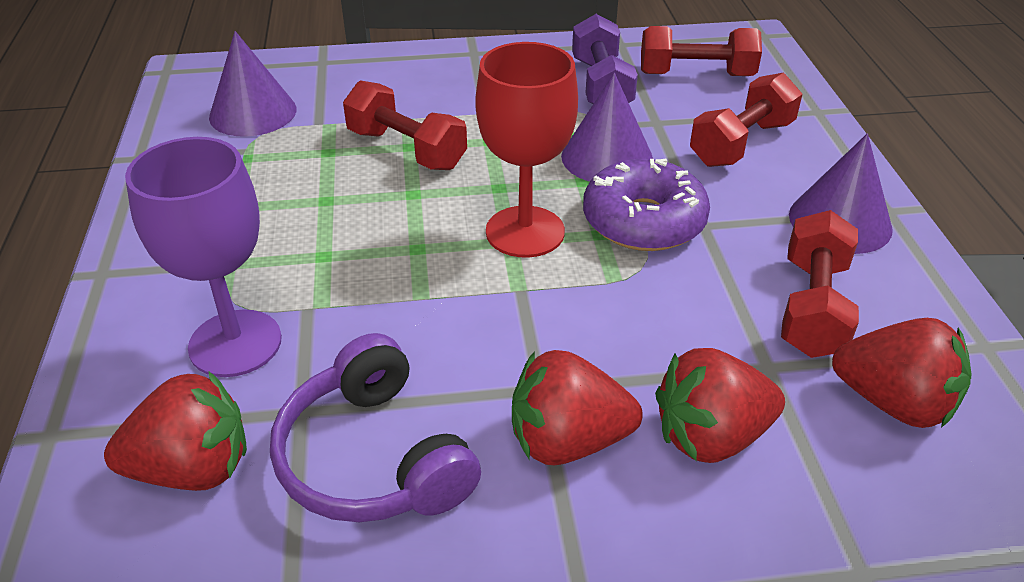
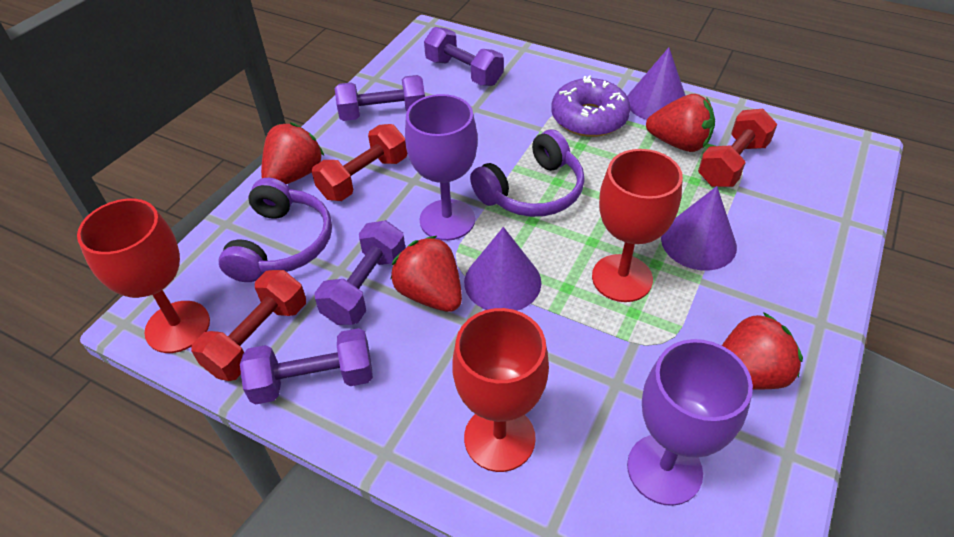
purple dumbbell: [572,14,638,104] = 1 -> [240,328,373,405] [314,220,405,325] [335,75,425,121] [424,27,504,86] = 4
purple goblet: [125,137,282,377] = 1 -> [405,94,478,241] [627,339,753,506] = 2
purple headphones: [270,333,481,522] = 1 -> [219,178,332,282] [470,129,585,217] = 2
red dumbbell: [343,80,467,170] [641,26,762,76] [690,73,802,167] [781,210,859,358] = 4 -> [191,270,306,381] [312,124,407,201] [698,109,777,187] = 3
red goblet: [475,42,578,258] = 1 -> [77,199,210,353] [452,308,549,472] [592,149,683,302] = 3

